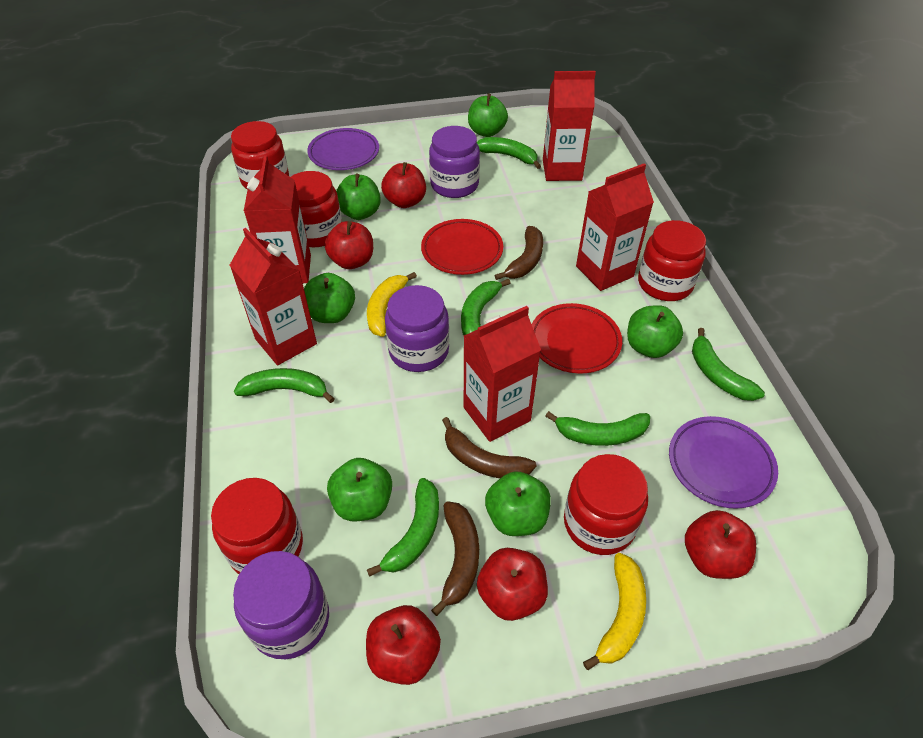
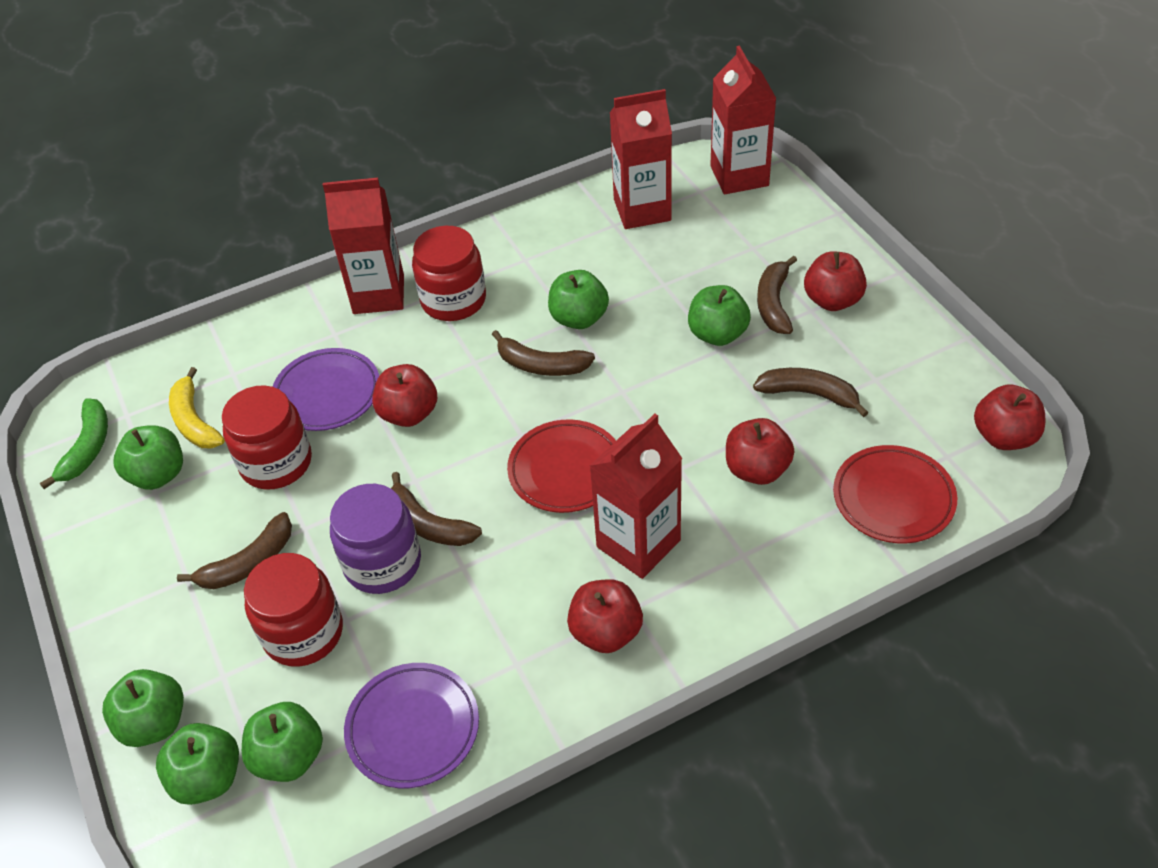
brown banana: [431,501,479,616] [442,417,537,478] [495,226,543,280] = 3 -> [177,512,292,589] [391,472,482,546] [492,330,595,376] [753,368,869,417] [757,256,797,334] = 5
green banana: [234,368,335,403] [367,478,439,577] [461,279,510,335] [477,137,541,169] [546,411,650,446] [692,328,765,401] = 6 -> [40,398,108,489] = 1
purple jar: [233,551,329,659] [385,285,449,372] [429,126,480,198] = 3 -> [330,484,421,594] = 1
red carton: [230,228,317,365] [244,155,311,283] [464,306,541,442] [543,71,596,181] [576,163,654,291] = 5 -> [323,178,404,314] [589,414,682,579] [610,89,672,229] [710,46,777,194] = 4
red jar: [211,478,303,574] [231,121,289,190] [291,171,342,247] [564,454,648,555] [638,220,706,301] = 5 -> [222,385,312,489] [244,553,343,667] [412,226,486,321] = 3
yellow banana: [367,272,417,337] [583,553,646,670] = 2 -> [169,367,225,449] = 1

